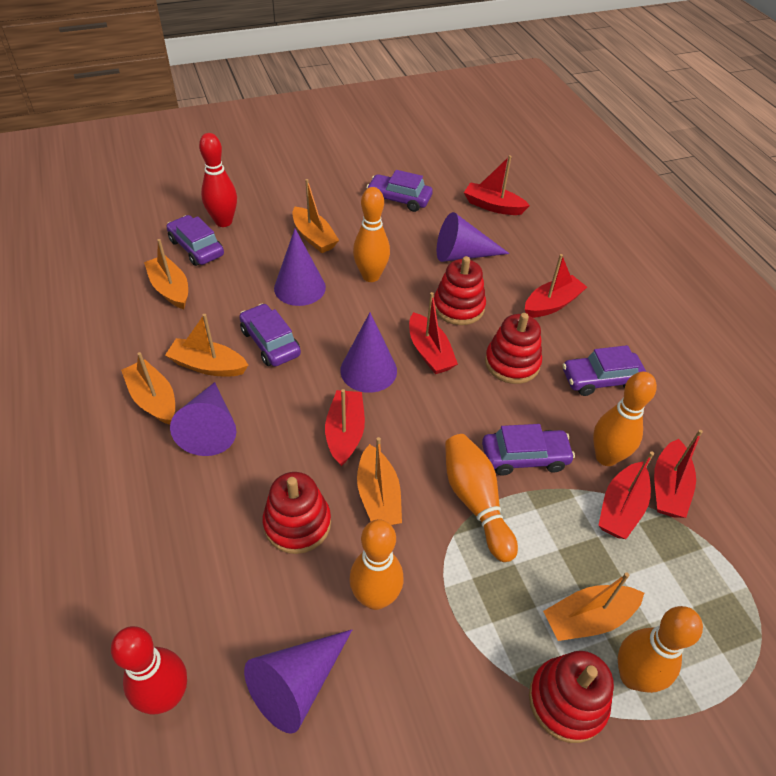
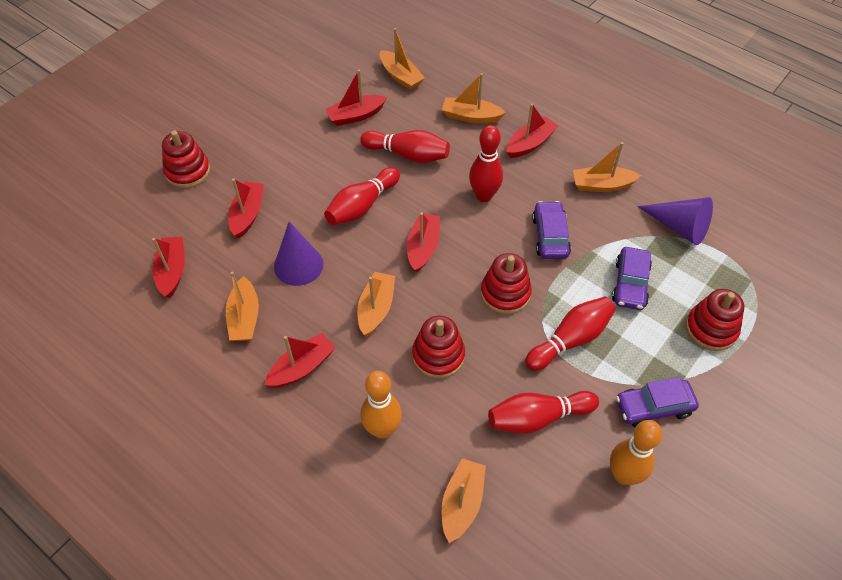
orange bowling pin: [349,519,403,610] [353,187,390,282] [445,434,518,562] [593,372,657,466] [618,606,703,693] = 5 -> [360,371,402,439] [610,420,662,485] = 2
purple car: [167,215,224,266] [239,304,301,366] [366,170,433,212] [482,424,575,476] [563,345,646,396] = 5 -> [532,201,571,259] [612,247,652,310] [616,377,699,428] = 3
purple cone: [170,382,236,456] [244,630,352,734] [274,229,326,306] [340,313,397,393] [437,212,510,262] = 5 -> [274,221,323,286] [637,197,713,245] = 2
red bowling pin: [111,626,187,714] [199,133,237,227] = 2 -> [324,167,400,225] [360,130,450,163] [469,125,503,202] [488,391,599,434] [525,297,616,371] = 5

